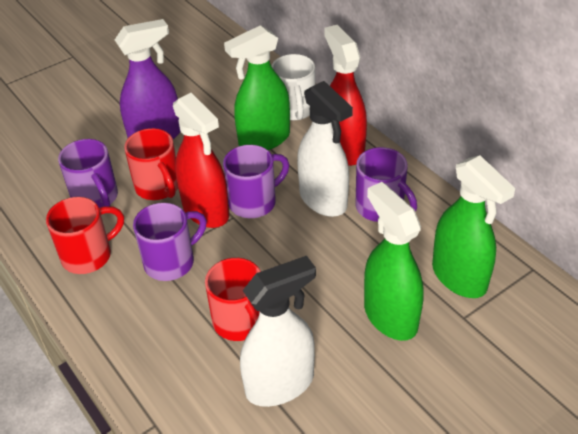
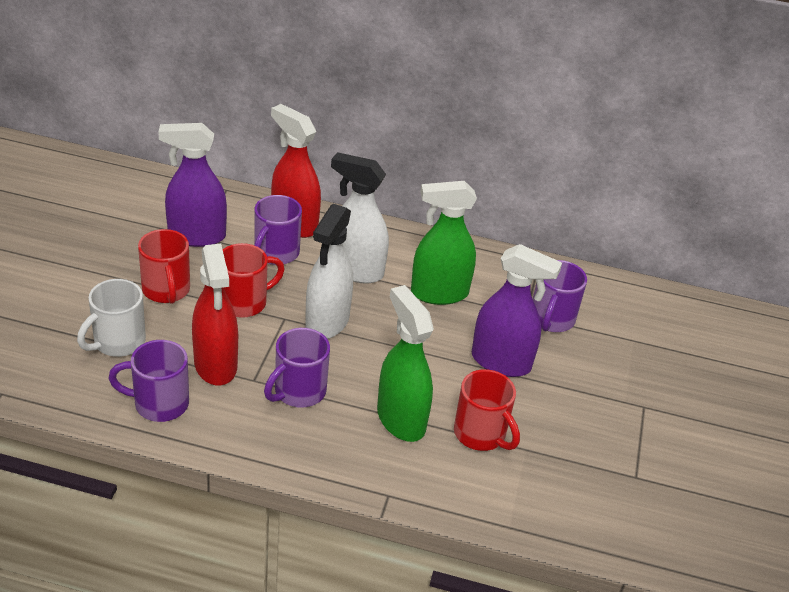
green spray bottle: [224,25,290,150] [364,182,424,341] [432,155,516,298] = 3 -> [377,285,434,442] [411,181,477,305] = 2
purple spray bottle: [115,19,180,139] = 1 -> [158,123,227,247] [472,244,562,377] = 2

